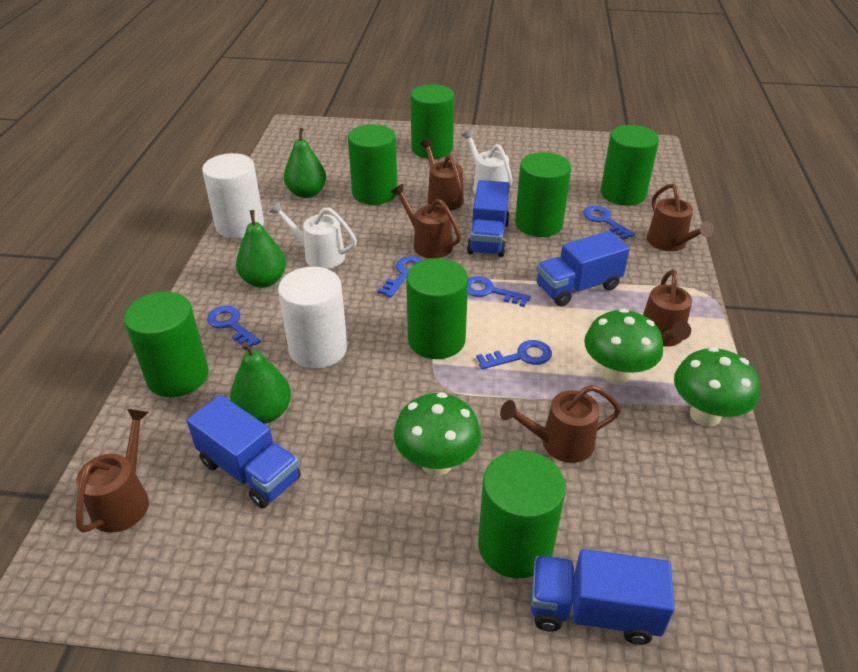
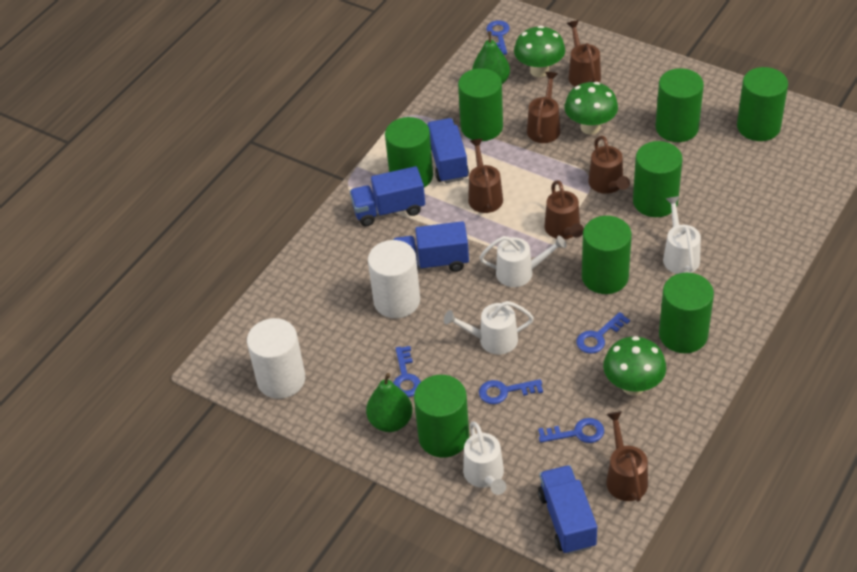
green cylinder: [124,292,209,397] [348,124,397,205] [406,258,468,359] [410,84,454,159] [478,450,566,578] [515,152,571,237] [600,125,659,206] = 7 -> [385,117,433,188] [414,375,469,457] [458,68,503,141] [582,216,632,294] [633,141,683,217] [656,68,704,142] [659,273,714,353] [737,67,788,141] = 8
green pear: [230,342,291,424] [236,210,286,288] [284,128,326,198] = 3 -> [366,373,413,432] [472,31,510,84] = 2
white watering can: [269,202,357,269] [461,129,513,194] = 2 -> [444,301,534,355] [463,422,506,495] [480,235,566,287] [663,196,701,274] = 4

